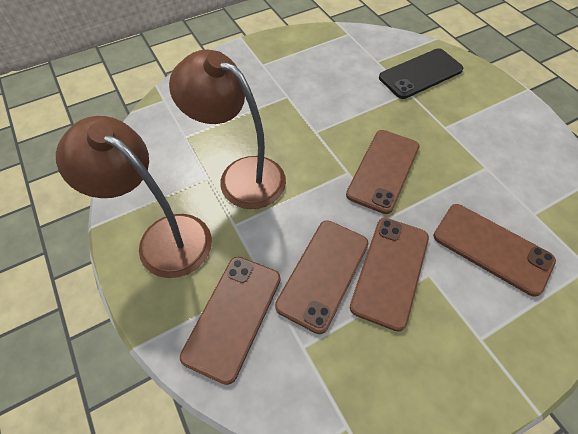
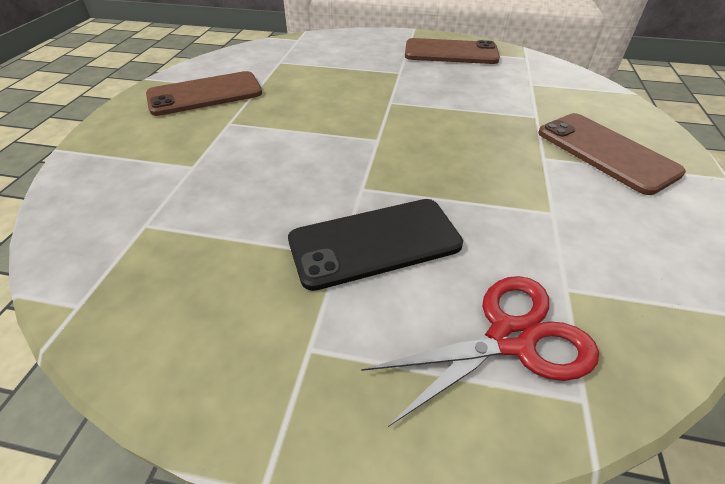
brown lamp: [56,116,212,278] [169,50,286,209] = 2 -> none = 0
brown phone: [180,257,281,385] [275,220,368,334] [346,130,420,214] [350,218,429,332] [433,204,556,297] = 5 -> [146,71,262,116] [405,38,500,64] [538,113,686,195] = 3
red scissors: none = 0 -> [361,276,599,427] = 1

